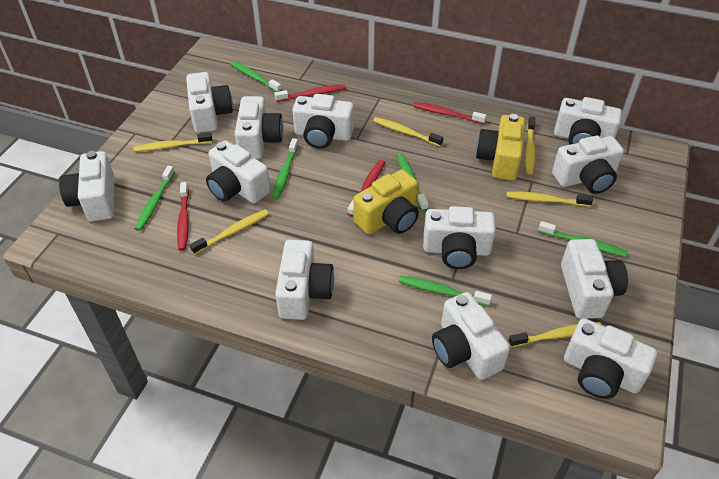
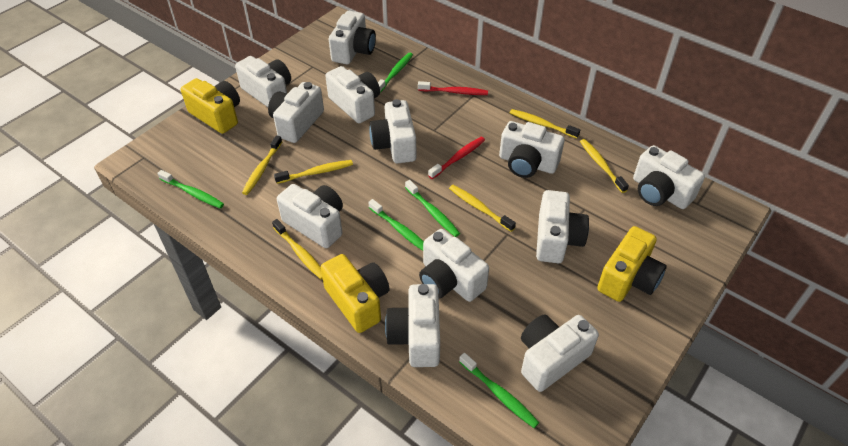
green toothbrush: [135,166,175,231] [230,61,282,92] [272,138,298,200] [396,153,428,211] [399,276,492,306] [538,221,627,257] = 6 -> [157,170,224,209] [368,199,424,251] [378,53,413,93] [405,180,460,237] [459,353,539,428] = 5
red toothbrush: [177,182,189,251] [275,84,346,102] [347,160,385,216] [413,102,487,124] = 4 -> [418,81,488,95] [428,137,485,179] = 2
yellow camera: [353,170,419,234] [476,114,525,181] = 2 -> [181,78,240,134] [321,254,390,333] [597,226,667,302] = 3

